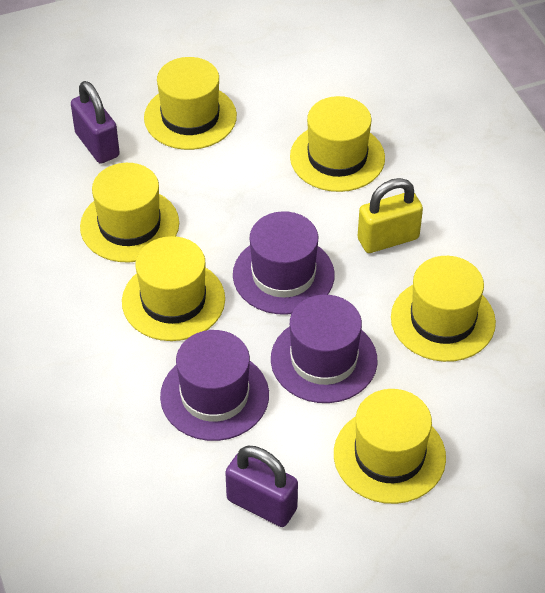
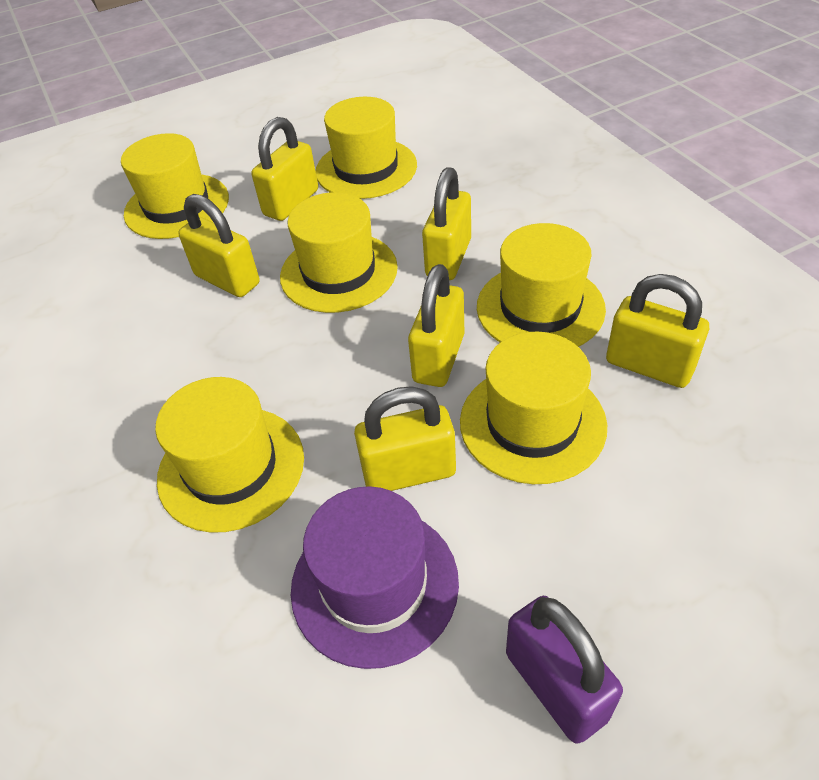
purple hat: [160,330,269,441] [233,211,335,315] [271,295,377,403] = 3 -> [291,486,459,669] = 1
purple padlock: [71,81,120,164] [225,446,298,527] = 2 -> [506,596,623,744] = 1
yellow padlock: [358,178,423,253] = 1 -> [178,194,260,297] [251,117,318,221] [354,386,456,491] [408,264,464,387] [422,167,471,280] [606,274,709,388] = 6

